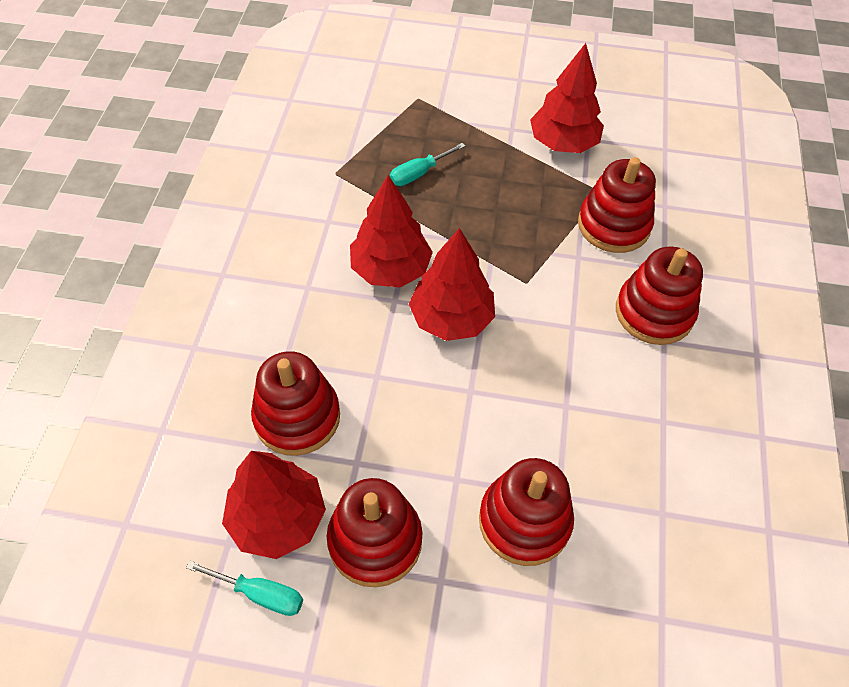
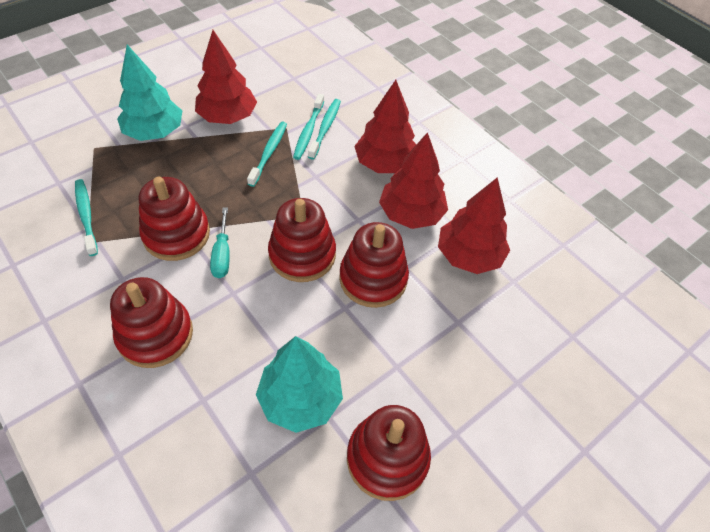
turquoise screwdriver: [186,561,303,616] [390,143,465,186] = 2 -> [210,208,230,278] = 1
turquoise toothbrush: none = 0 -> [75,179,98,256] [247,122,287,187] [293,94,324,160] [308,99,341,160] = 4
turquoise tree: none = 0 -> [117,45,182,141] [256,336,343,433] = 2

